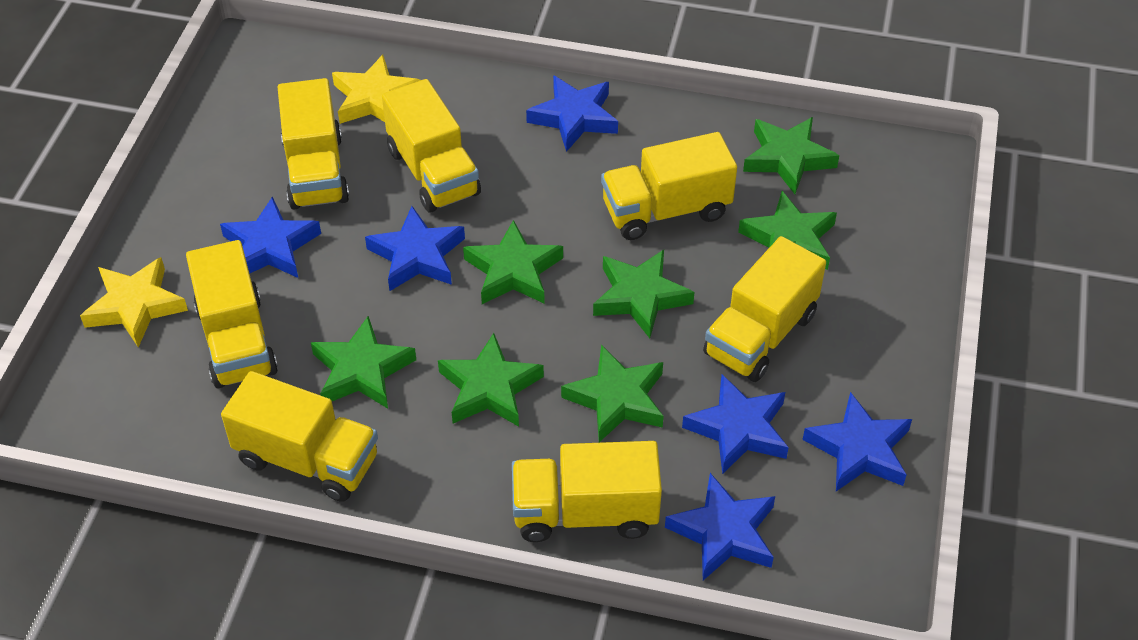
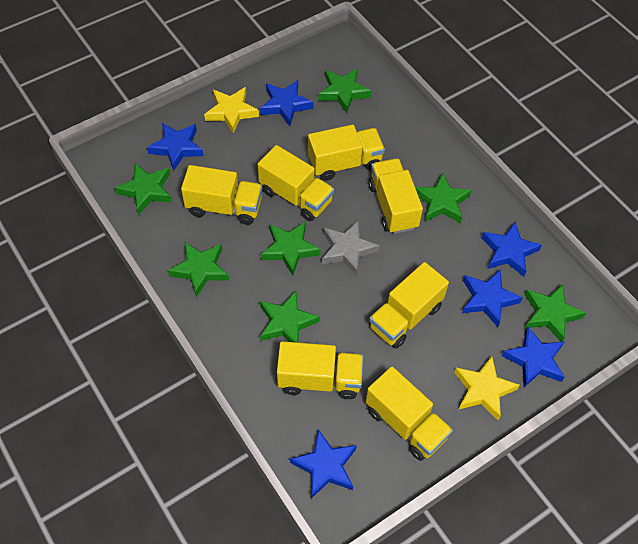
grey star: none = 0 -> [322,220,379,276] = 1

